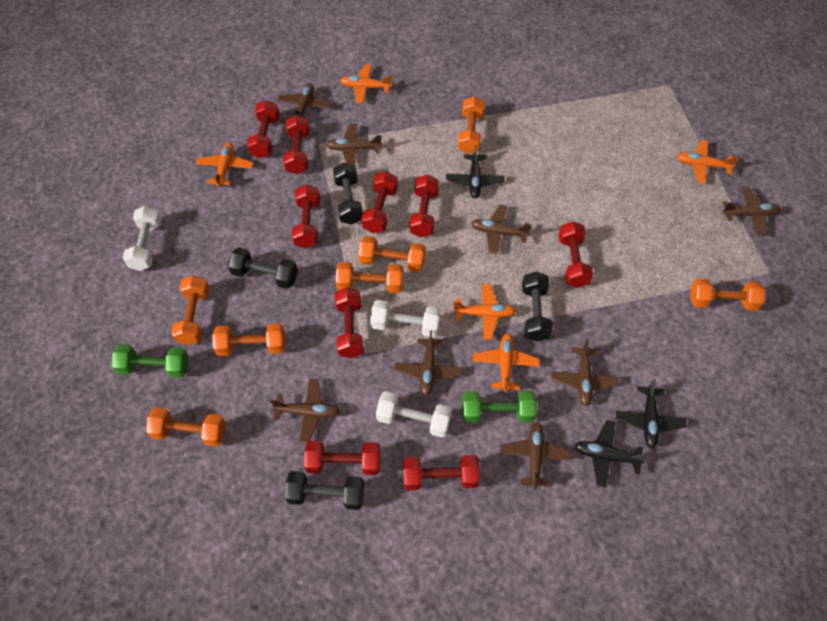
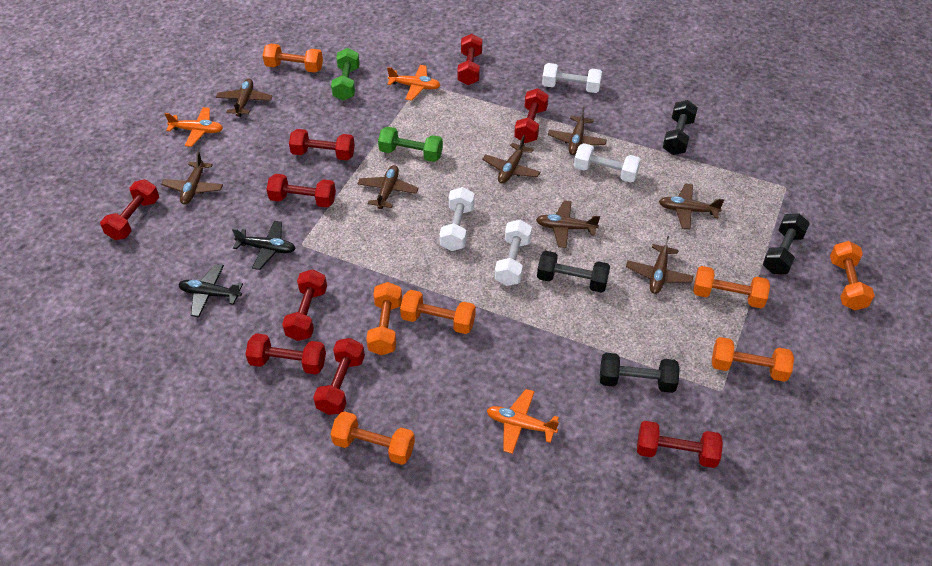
black plane: [446,145,504,198] [574,420,648,488] [616,379,687,449] = 3 -> [178,264,243,317] [232,221,296,270] = 2
orange plane: [196,142,254,187] [340,64,392,104] [453,284,516,340] [473,333,540,392] [677,140,739,184] = 5 -> [165,107,223,147] [387,65,441,101] [487,389,559,454] = 3
white dumbbell: [123,206,162,271] [370,300,440,337] [376,391,452,437] = 3 -> [439,187,474,251] [495,220,532,286] [542,63,602,93] [574,143,641,182] = 4

